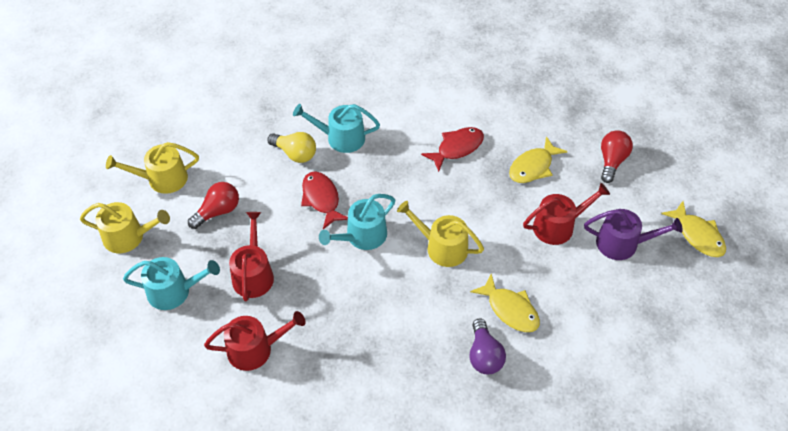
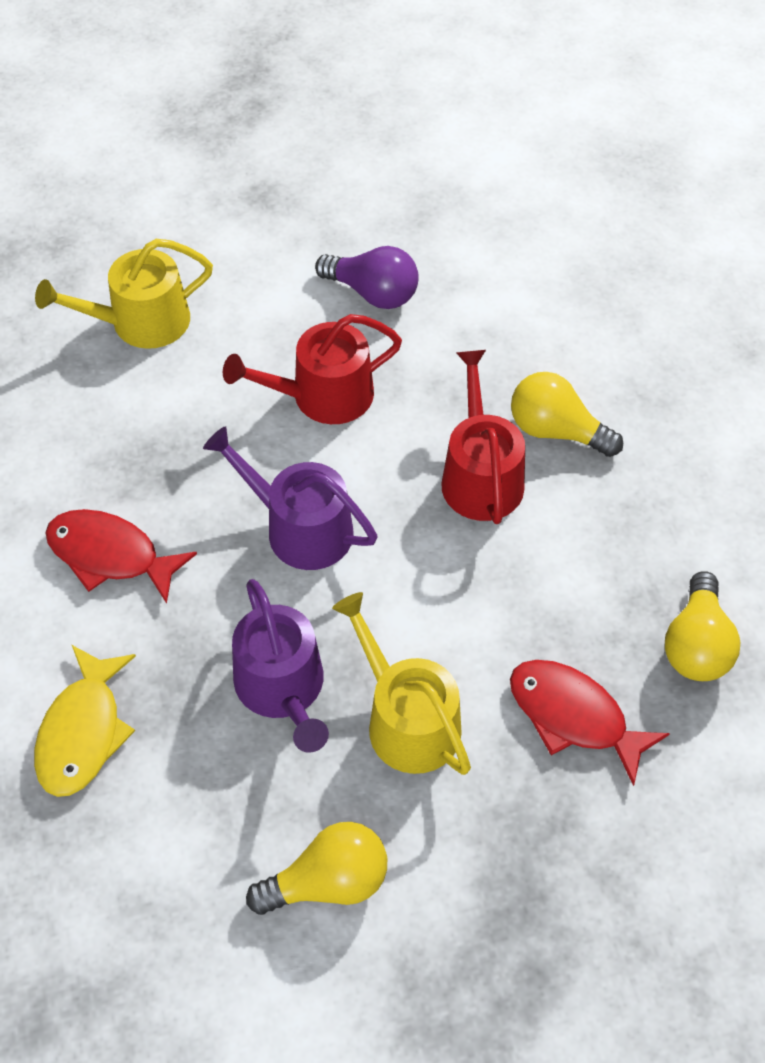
purple watering can: [584,209,683,260] = 1 -> [203,426,377,570] [232,579,329,753] = 2
red light bulb: [188,182,239,229] [601,130,633,183] = 2 -> none = 0
red watering can: [204,311,306,371] [229,212,274,301] [523,183,610,245] = 3 -> [223,314,402,424] [441,350,525,524] = 2
turquoise watering can: [123,257,220,310] [293,104,380,153] [319,194,395,250] = 3 -> none = 0
yellow fish: [470,274,540,332] [509,136,568,183] [661,201,726,257] = 3 -> [34,645,136,797] = 1
yellow light bulb: [267,132,316,163] = 1 -> [246,822,387,915] [511,372,623,457] [665,571,740,681] = 3
yellow watering can: [80,202,170,253] [106,142,199,194] [397,201,484,267] = 3 -> [35,239,213,349] [332,592,471,775] = 2

